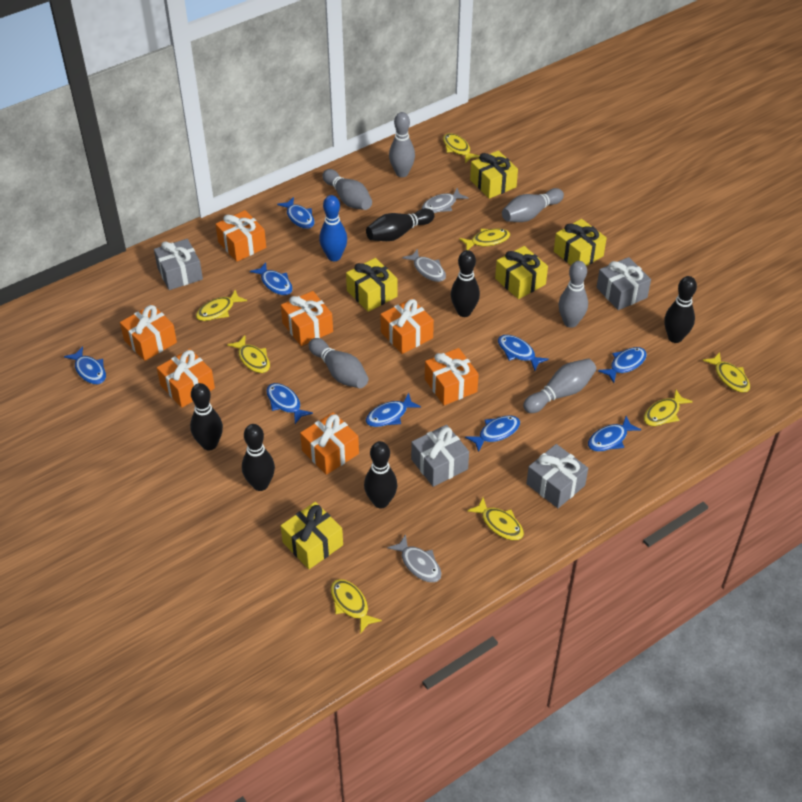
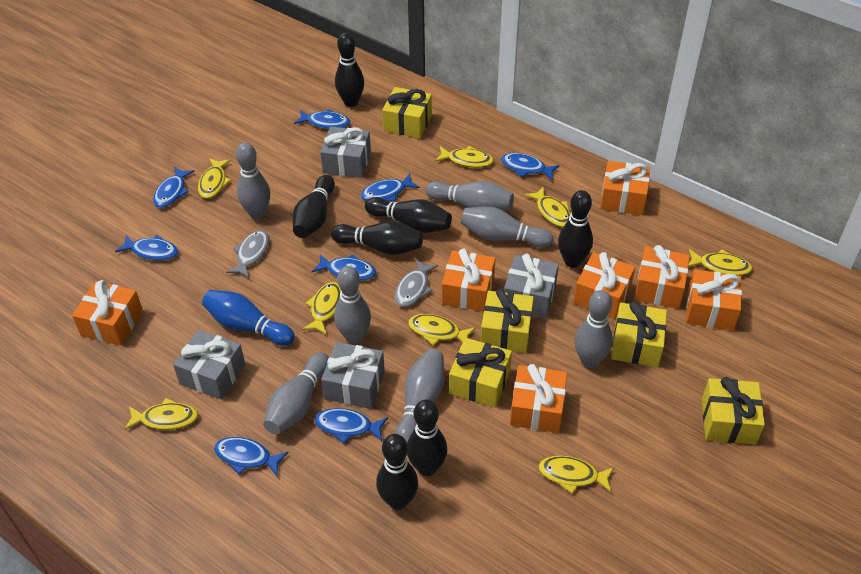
black bowling pin: [190,383,223,450] [242,424,275,491] [364,441,397,508] [366,208,435,241] [451,250,480,317] [664,276,697,343] = 6 -> [293,175,335,238] [331,221,423,255] [335,32,364,107] [365,197,452,233] [376,434,418,510] [407,400,448,476] [558,190,593,268] = 7
blue fish: [64,346,106,384] [250,262,293,295] [266,383,313,424] [277,197,315,229] [366,393,421,427] [465,415,520,452] [498,335,549,371] [588,416,641,452] [598,347,647,383] = 9 -> [115,235,178,261] [153,167,195,208] [214,437,288,476] [294,109,350,129] [312,254,376,281] [315,408,388,444] [360,173,420,202] [501,153,560,181] = 8
grey bowling pin: [308,338,369,388] [322,169,372,210] [389,112,415,177] [502,188,564,222] [523,358,596,413] [559,261,588,328] = 6 -> [236,143,270,219] [263,352,329,435] [334,266,371,344] [395,349,445,442] [425,181,514,211] [461,206,553,248] [574,290,613,368] = 7
grey fish: [387,534,441,582] [402,249,446,282] [422,188,468,213] = 3 -> [226,230,269,278] [395,258,438,307] = 2

